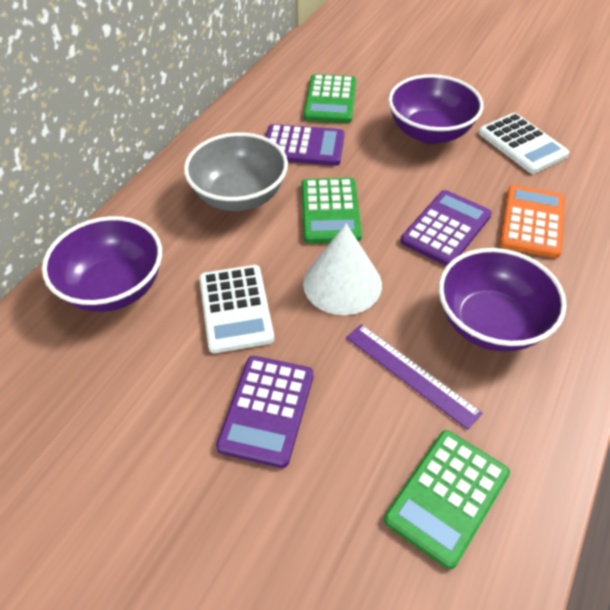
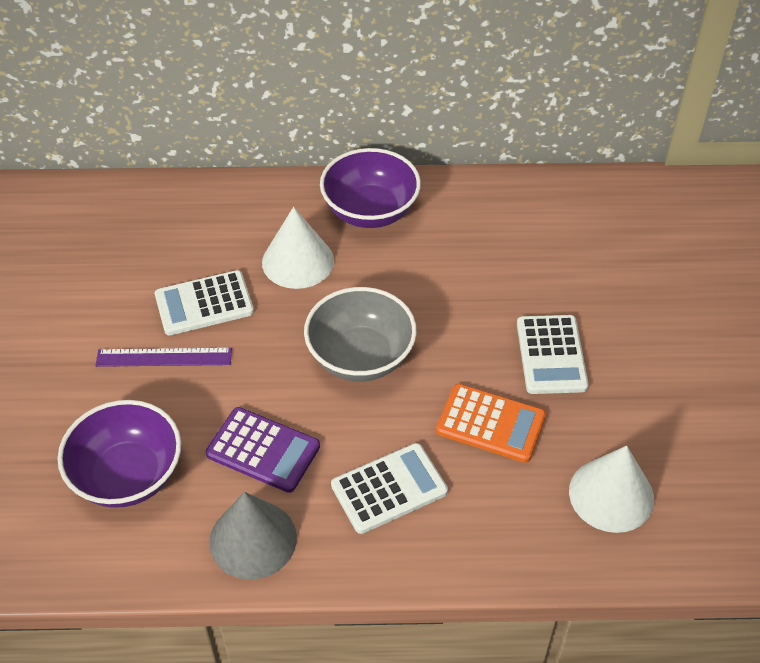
green calculator: [302,178,362,243] [304,74,356,123] [384,430,510,569] = 3 -> none = 0
grey cone: none = 0 -> [209,492,297,580] = 1
purple bowl: [42,216,162,312] [388,74,483,144] [439,248,567,352] = 3 -> [58,400,181,508] [320,148,421,228] = 2
purple calculator: [216,356,314,468] [266,124,345,166] [401,190,492,266] = 3 -> [206,407,320,493] = 1
white calculator: [199,265,274,353] [479,113,569,174] = 2 -> [155,270,254,335] [331,443,448,534] [517,315,589,394] = 3
white cone: [303,224,382,315] = 1 -> [262,207,334,289] [569,446,654,533] = 2

